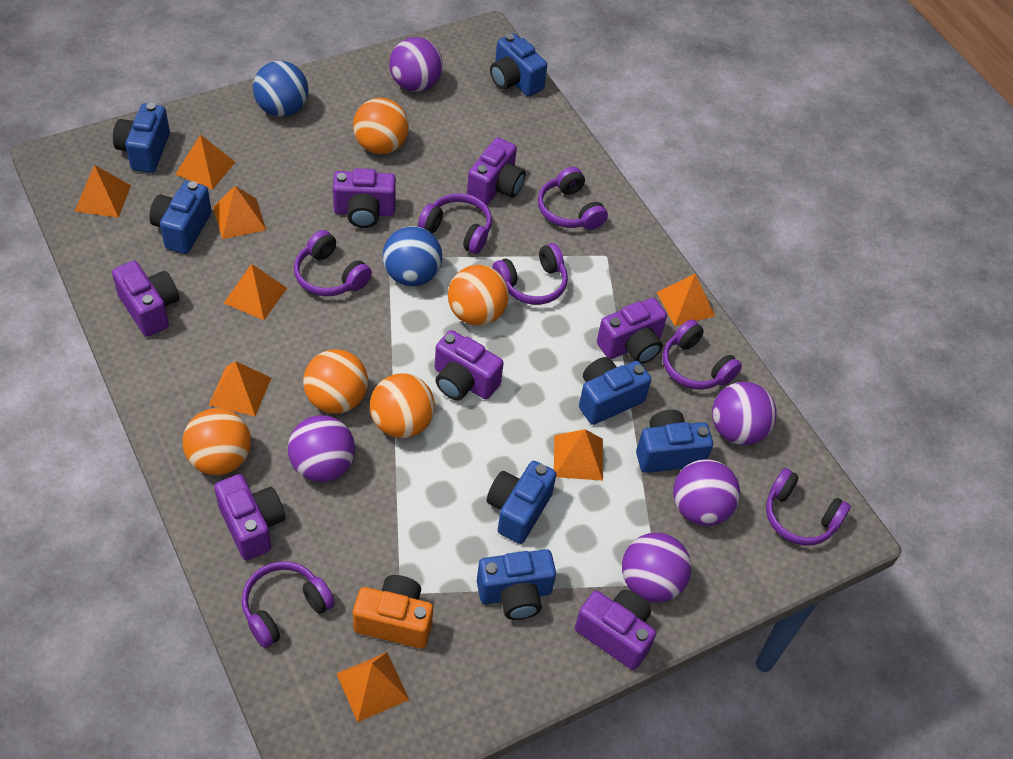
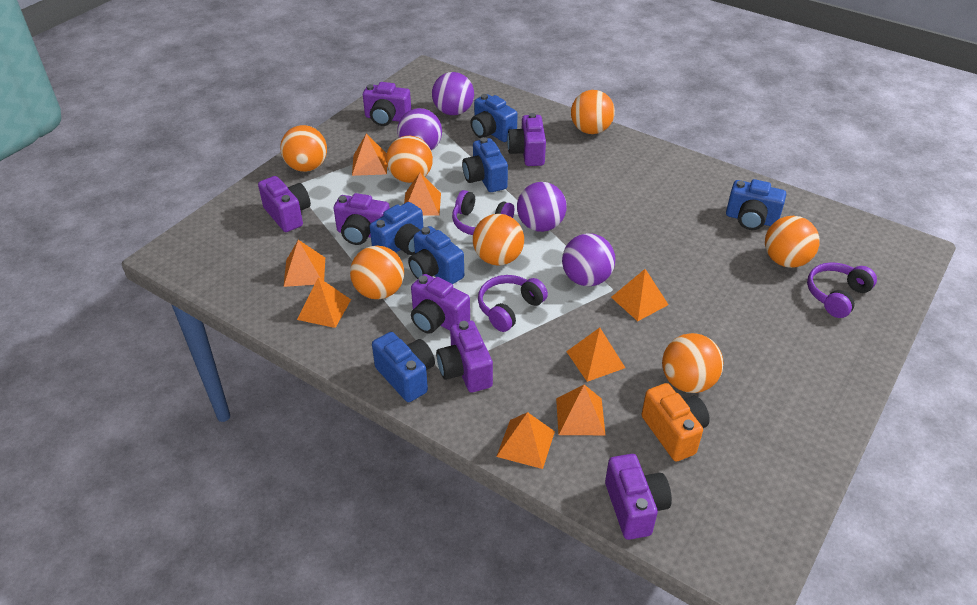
blue ball: [253,61,308,117] [383,226,442,286] = 2 -> none = 0
blue camera: [113,103,170,173] [149,181,211,254] [477,549,556,620] [487,461,557,544] [490,33,547,97] [579,357,651,425] [636,410,713,473] = 7 -> [369,202,423,255] [372,332,435,402] [408,226,464,284] [462,137,508,192] [470,94,518,142] [726,179,786,230] = 6
orange ball: [183,408,251,475] [303,349,368,414] [353,98,409,154] [370,373,435,438] [448,265,509,326] = 5 -> [280,125,327,172] [350,246,404,299] [386,136,433,183] [473,214,524,266] [571,90,615,134] [662,333,723,393] [765,216,820,268] = 7
purple ball: [288,415,355,482] [389,37,443,92] [622,533,691,603] [673,459,740,526] [712,382,777,445] = 5 -> [397,108,442,151] [432,72,474,115] [517,182,567,232] [562,233,615,286] = 4
purple headphones: [241,561,335,648] [294,230,372,296] [418,193,492,254] [493,243,568,305] [538,167,608,230] [662,319,742,389] [766,468,851,546] = 7 -> [452,190,514,235] [478,275,548,332] [807,262,877,318] = 3

